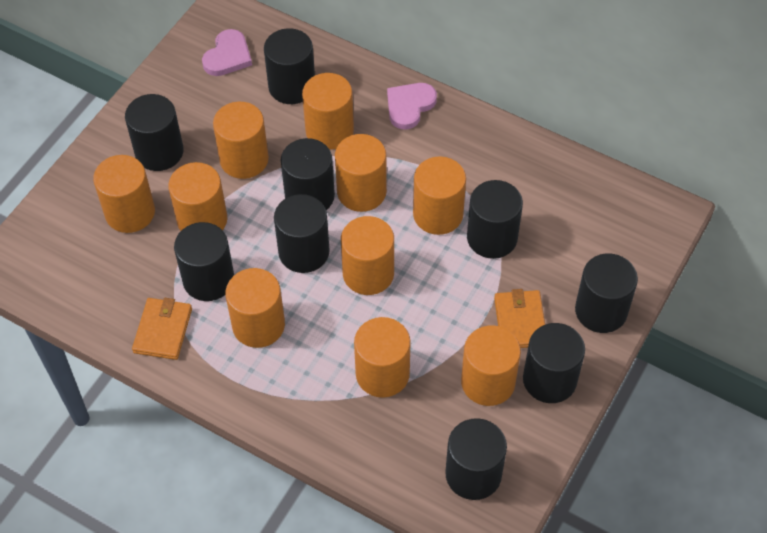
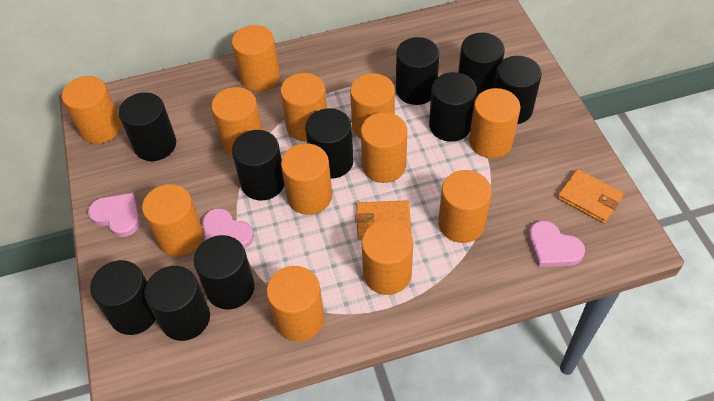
black cylinder: [125,94,184,171] [174,222,234,301] [264,28,315,104] [274,194,330,273] [281,138,335,210] [445,418,507,500] [467,180,523,259] [523,323,585,403] [575,253,638,333] = 9 -> [90,260,156,335] [119,92,176,161] [144,266,210,341] [194,235,255,309] [232,130,285,201] [305,108,354,179] [396,37,440,105] [429,72,477,142] [458,33,505,97] [494,56,542,124] = 10
orange cylinder: [93,155,155,233] [168,162,227,231] [213,102,269,179] [225,268,285,348] [302,73,354,150] [335,134,387,212] [341,216,394,295] [354,317,411,398] [413,156,466,235] [461,326,521,406] = 10 -> [62,76,122,144] [142,184,203,257] [211,87,262,154] [232,25,280,92] [266,266,324,341] [280,73,327,141] [281,143,332,215] [350,73,395,139] [361,112,407,183] [362,221,413,295] [438,170,492,243] [469,88,520,158] = 12
pink heart: [202,29,252,76] [387,83,437,130] = 2 -> [88,193,140,237] [202,208,254,249] [528,221,585,267] = 3

